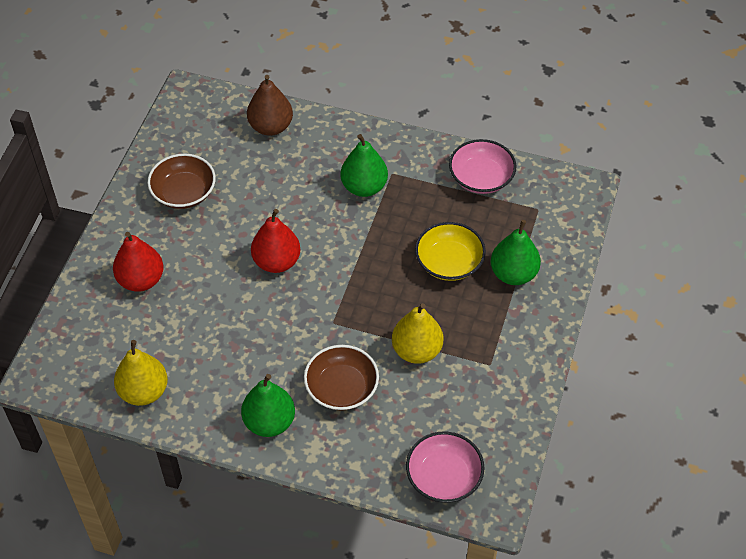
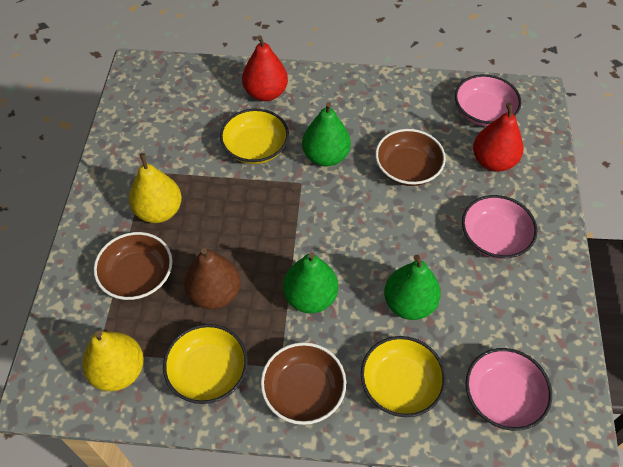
brown bowl: [147,154,216,209] [304,345,379,411] = 2 -> [94,232,172,300] [261,342,346,425] [375,129,446,186] = 3
pink bowl: [406,431,484,503] [449,139,516,194] = 2 -> [455,74,522,126] [462,195,537,259] [466,348,552,431] = 3
yellow bowl: [415,222,486,281] = 1 -> [163,324,248,404] [220,109,289,164] [361,336,446,417] = 3

